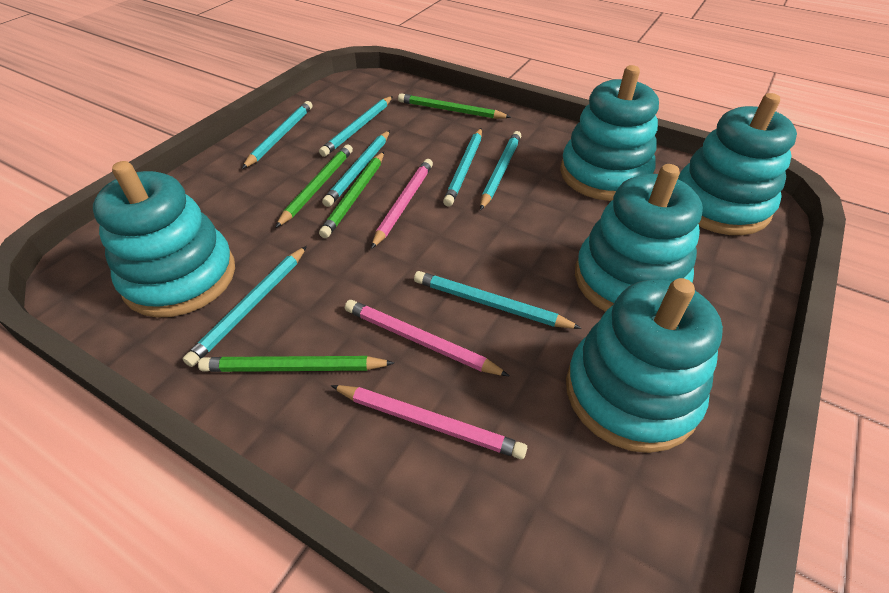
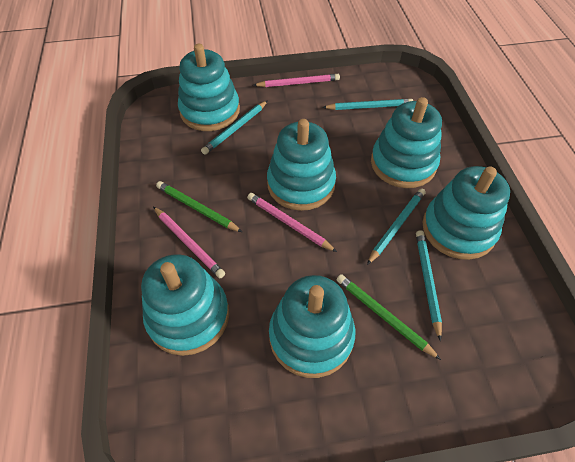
green pencil: [198,356,394,372] [275,144,353,228] [319,152,384,238] [398,93,511,119] = 4 -> [156,181,242,232] [336,274,441,360] = 2
turquoise pencil: [183,246,307,367] [242,101,312,169] [319,96,393,157] [322,130,390,207] [414,271,582,329] [443,128,482,207] [480,131,521,210] = 7 -> [201,100,268,155] [322,99,413,110] [367,188,426,265] [416,230,442,341] = 4
turquoise stacking toy: [93,161,235,318] [560,65,659,201] [566,278,723,453] [575,164,703,312] [678,93,797,235] = 5 -> [141,254,229,356] [178,44,240,131] [267,119,336,211] [269,275,355,378] [371,97,442,188] [422,166,510,260] = 6

